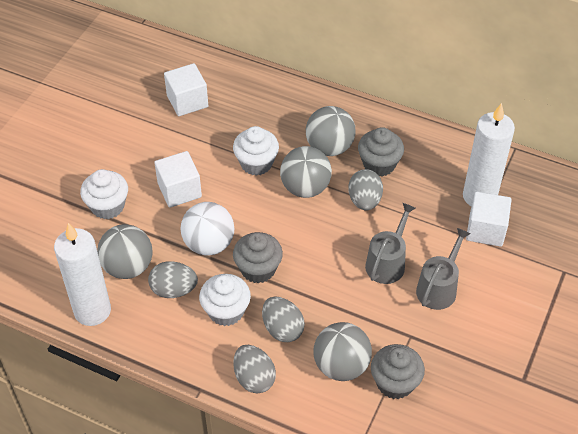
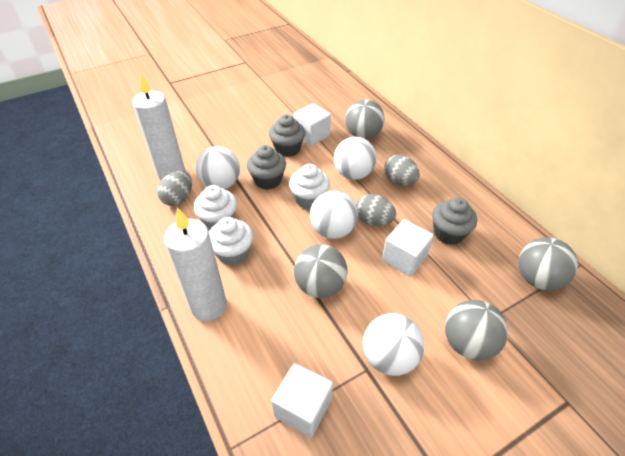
grey egg: [148,261,198,298] [233,345,276,394] [262,297,305,342] [348,169,383,211] = 4 -> [157,171,192,206] [356,194,396,226] [384,155,420,185] = 3
grey watering can: [365,203,416,284] [416,228,470,310] = 2 -> none = 0
white ball: [181,202,235,255] = 1 -> [196,146,240,189] [310,191,358,239] [334,137,376,180] [363,313,424,376] = 4

